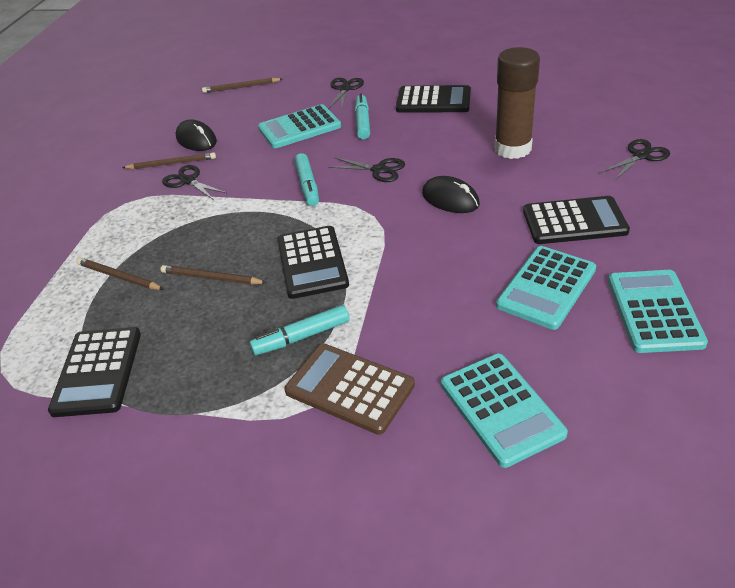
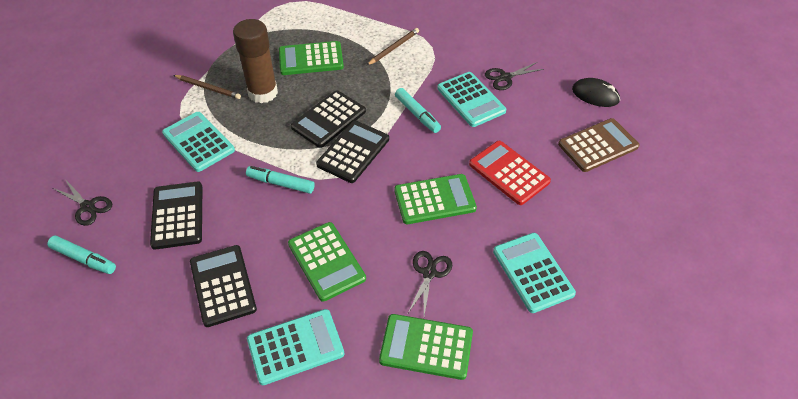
black mouse: [176,119,217,151] [422,176,480,213] = 2 -> [572,78,620,107] = 1
black scissors: [162,165,227,200] [328,78,364,109] [328,157,405,182] [601,139,670,180] = 4 -> [53,179,112,226] [408,251,452,316] [485,62,544,90] = 3
brown pencil: [77,258,164,290] [122,152,216,169] [160,265,267,285] [202,78,282,93] = 4 -> [173,75,241,99] [367,28,419,65] = 2
green calculator: none = 0 -> [279,41,344,75] [288,222,366,302] [379,314,473,380] [394,174,477,224] = 4
red calculator: none = 0 -> [469,141,551,205] = 1

